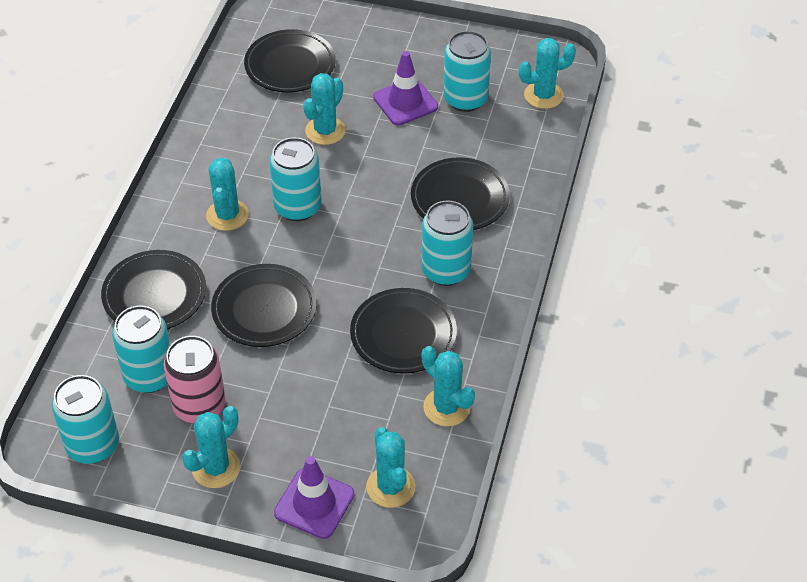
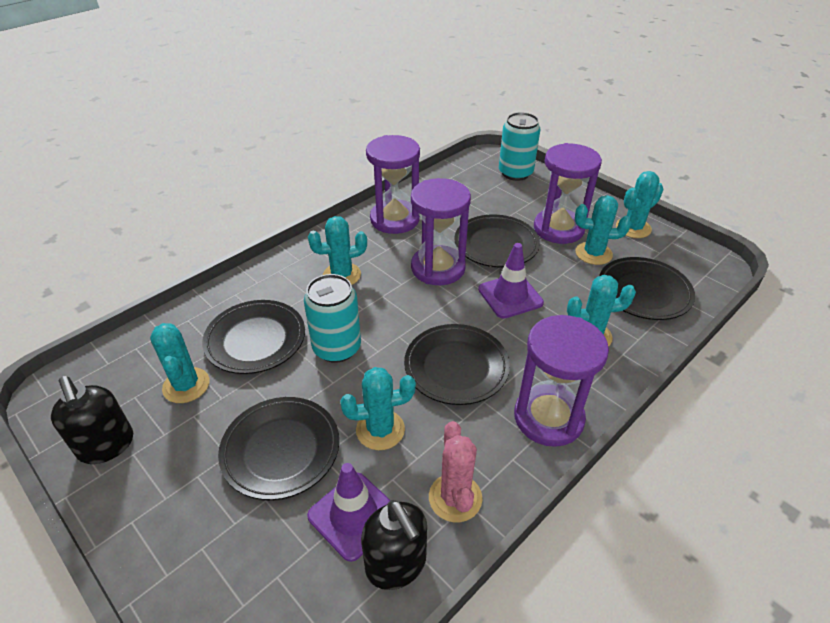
black soap dispenser: none = 0 -> [51,376,133,464] [361,500,427,590] = 2
pink cactus: none = 0 -> [429,421,482,522] = 1
pink can: [164,336,226,423] = 1 -> none = 0
purple hourglass: none = 0 -> [366,135,420,234] [411,178,471,285] [514,315,609,447] [534,143,602,244] = 4
turquoise can: [52,375,119,464] [112,306,170,393] [269,137,321,221] [421,200,473,286] [443,31,491,112] = 5 -> [304,274,361,363] [499,112,541,181] = 2

